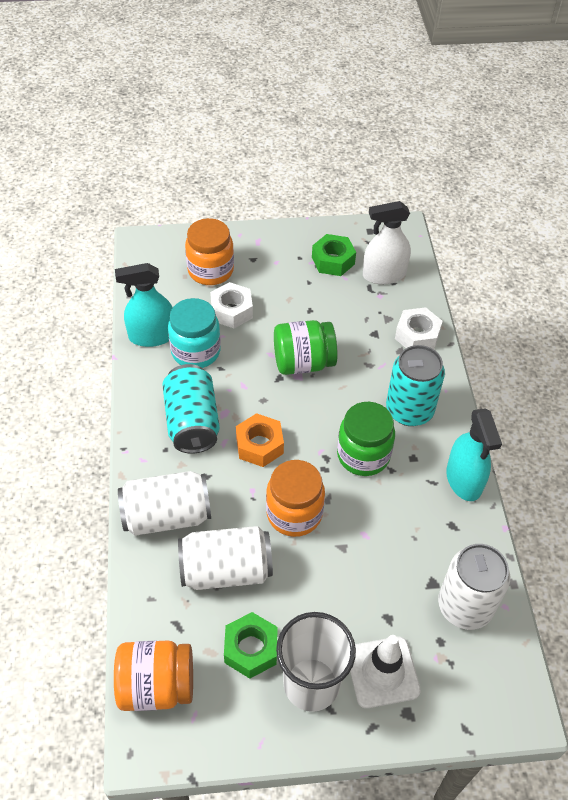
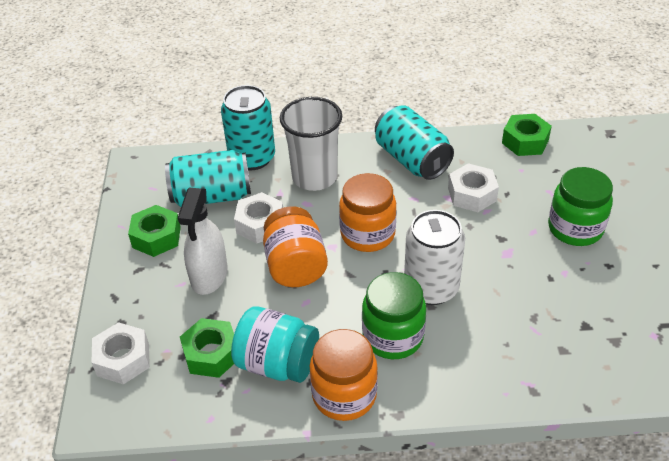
green nut: [224,612,278,679] [312,234,356,276] = 2 -> [128,205,181,257] [180,318,234,378] [502,114,552,156] = 3
orange nut: [236,413,284,467] = 1 -> none = 0
turquoise can: [162,364,220,454] [386,345,445,426] = 2 -> [165,150,251,207] [221,85,275,170] [375,105,454,180] = 3
turquoise spray bottle: [115,263,173,347] [446,408,502,501] = 2 -> none = 0
white can: [118,471,211,536] [178,526,273,590] [438,544,510,630] = 3 -> [404,210,465,305] = 1
white nut: [210,282,253,328] [395,307,443,349] = 2 -> [91,322,150,384] [234,192,283,243] [448,163,499,212] = 3
white traffic cone: [350,635,421,708] = 1 -> none = 0

